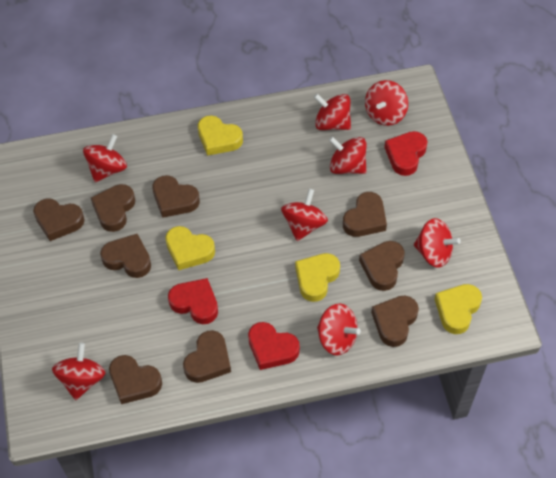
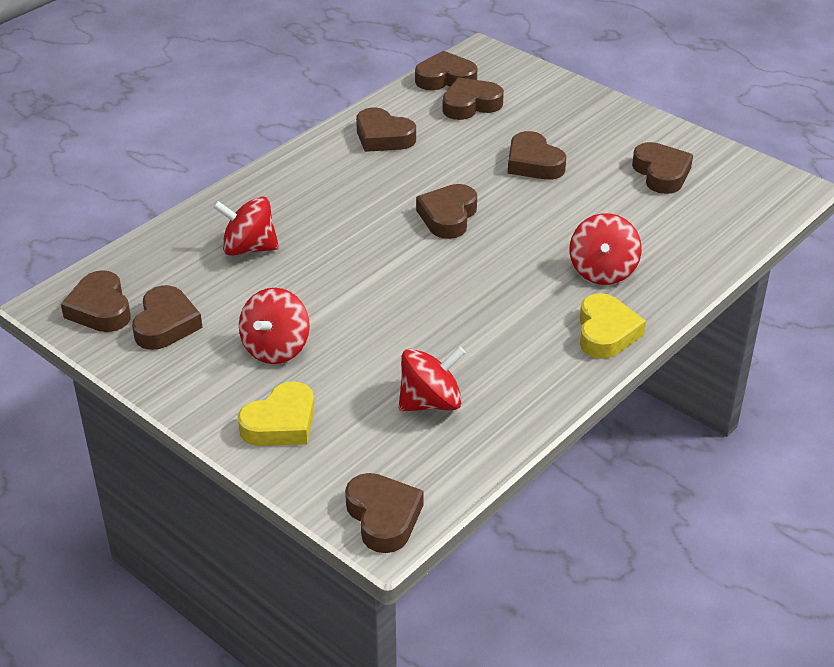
red heart: [168,278,218,324] [248,322,300,370] [384,131,427,176] = 3 -> none = 0
red spinning top: [52,343,105,400] [83,134,127,182] [281,189,328,241] [314,94,351,130] [317,303,361,356] [329,136,366,174] [365,80,408,126] [414,218,461,268] = 8 -> [213,196,279,256] [239,288,310,364] [399,346,466,412] [570,213,642,285] = 4
yellow heart: [165,226,215,270] [198,115,243,156] [295,253,340,302] [435,284,482,334] = 4 -> [238,381,315,446] [580,293,646,359] = 2

